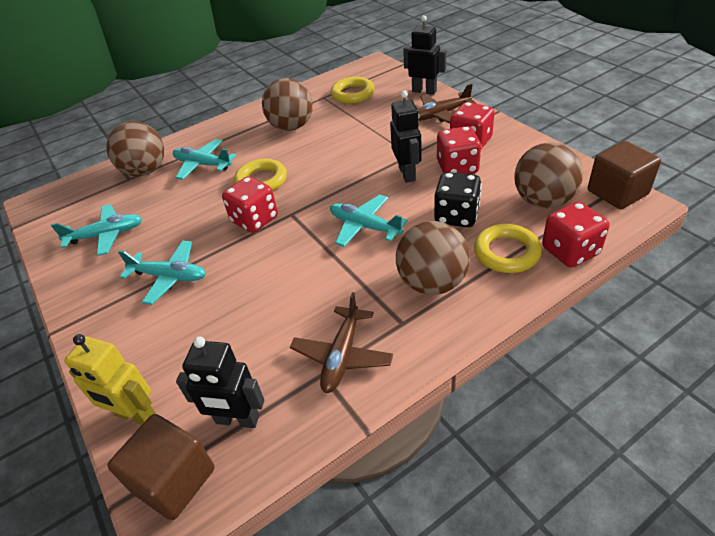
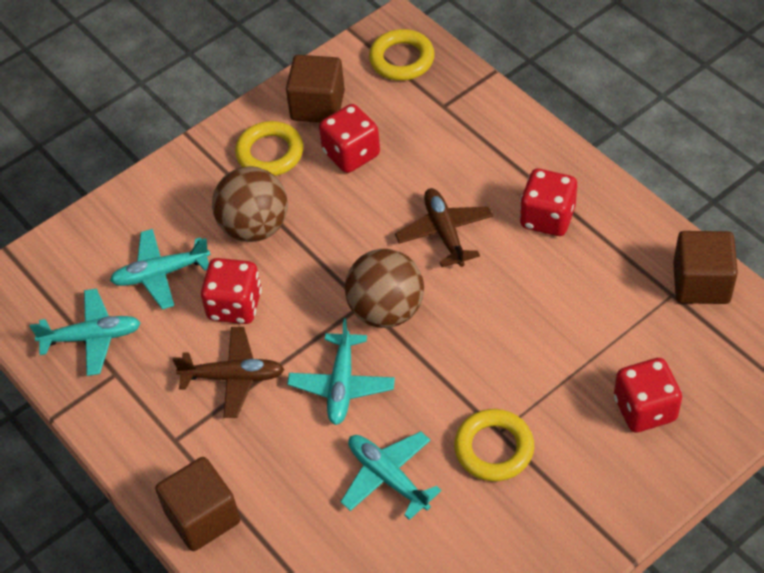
black dice: [434,172,482,227] = 1 -> none = 0
black robot: [176,336,264,428] [390,90,422,183] [403,15,446,95] = 3 -> none = 0
brown ball: [106,121,164,176] [262,78,313,131] [396,221,470,295] [514,142,583,208] = 4 -> [212,166,288,242] [345,249,424,328] = 2
brown cube: [107,414,215,520] [588,141,661,209] = 2 -> [155,457,240,551] [286,55,345,123] [673,231,738,304] = 3
yellow robot: [64,334,156,425] = 1 -> none = 0

